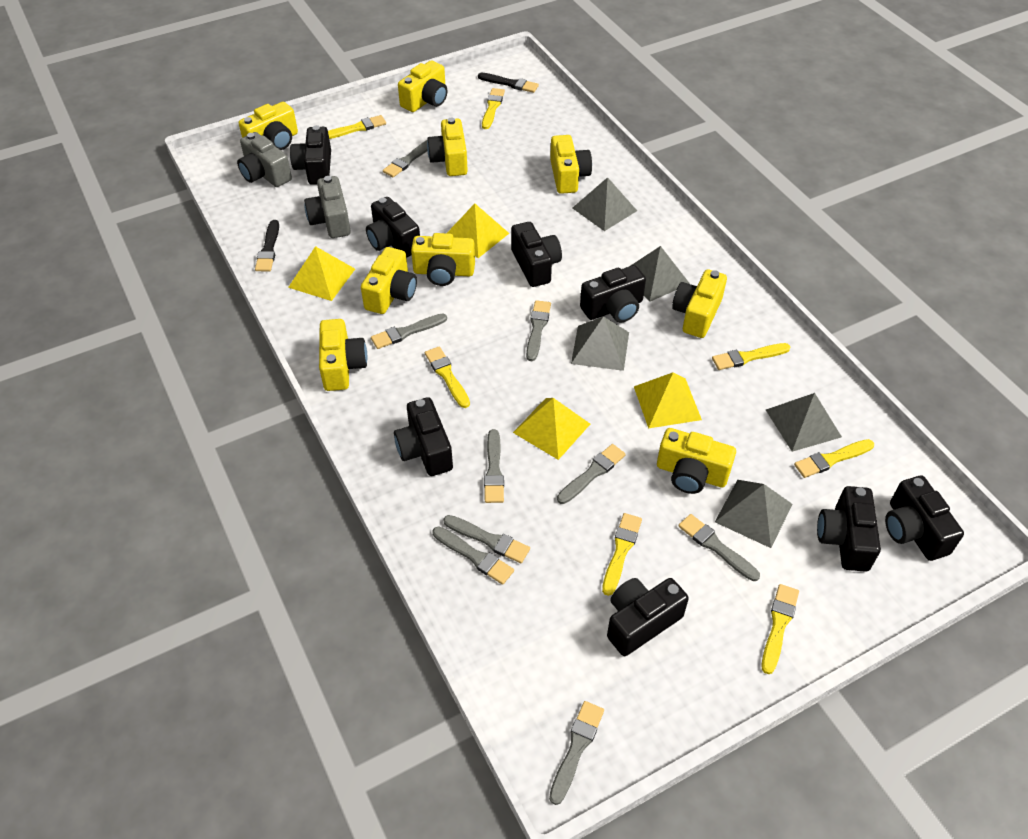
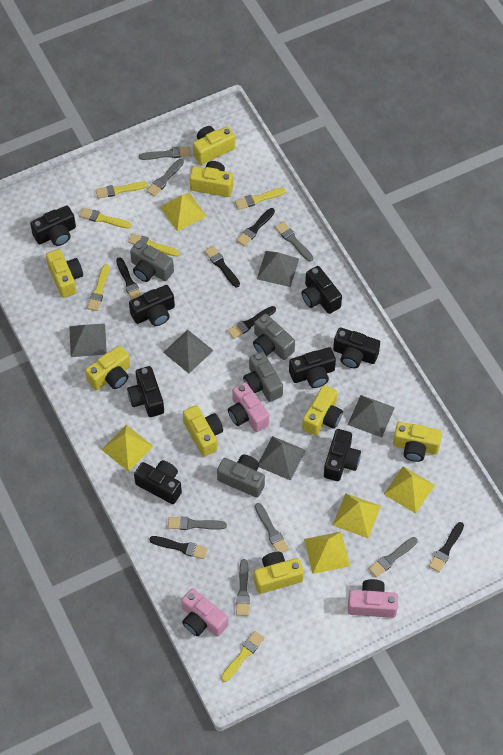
black brush: [255,220,279,271] [478,73,539,93] = 2 -> [116,257,141,300] [149,536,208,559] [204,246,240,288] [227,306,276,339] [236,208,275,246] [429,522,464,572] = 6
grey brush: [371,313,447,349] [383,140,428,177] [433,526,514,585] [443,515,530,563] [484,429,504,503] [526,300,551,361] [549,701,604,805] [557,444,626,504] [678,514,760,581] = 9 -> [139,146,191,160] [146,159,184,197] [168,517,227,530] [236,559,250,616] [255,503,289,553] [275,222,313,262] [368,537,418,578] = 7
grey camera: [237,132,292,187] [304,176,351,238] = 2 -> [130,241,174,282] [217,455,265,498] [243,352,283,402] [253,314,295,360] = 4
pink camera: none = 0 -> [181,588,228,637] [228,382,269,432] [348,579,398,618] = 3
yellow brush: [328,115,386,139] [425,346,470,408] [482,88,505,129] [602,513,642,596] [712,343,790,370] [762,584,799,674] [794,439,874,478] = 7 -> [79,208,131,228] [87,264,109,311] [96,182,148,199] [128,233,180,257] [221,631,265,682] [235,188,286,210] = 6
yellow camera: [239,102,298,150] [319,319,367,391] [361,247,417,314] [398,60,448,112] [411,233,475,286] [427,118,468,176] [550,135,592,194] [657,428,736,494] [672,269,727,338] = 9 -> [46,249,83,298] [85,345,130,390] [183,405,223,457] [189,161,233,197] [193,126,235,165] [254,552,304,594] [302,385,343,436] [393,422,442,462] = 8
yellow pyramid: [288,246,355,301] [447,204,509,258] [513,398,590,460] [634,372,702,428] = 4 -> [101,425,153,472] [160,193,207,231] [304,532,350,574] [333,493,381,538] [384,466,435,514] = 5

